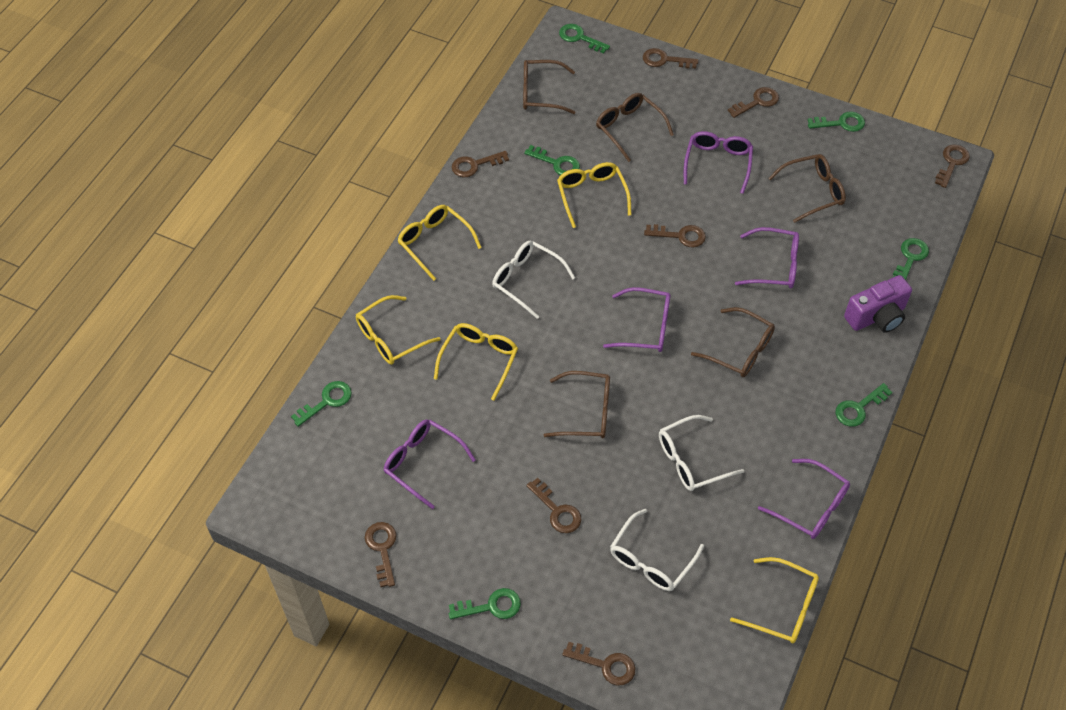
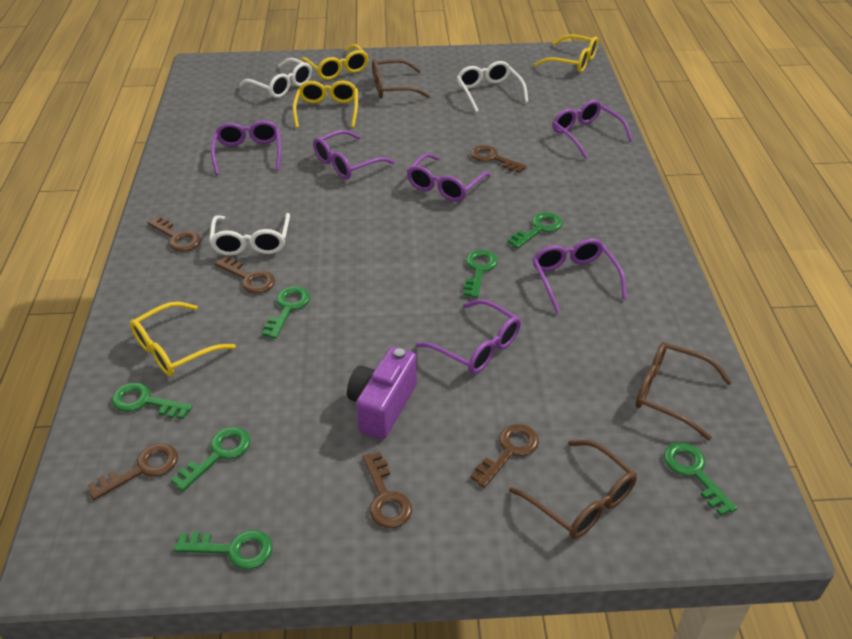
brown glasses: [523,60,576,114] [543,371,610,438] [596,93,674,162] [691,307,775,377] [768,154,846,223] = 5 -> [372,59,430,99] [509,440,637,539] [636,342,732,440] = 3
brown key: [365,522,397,587] [452,151,509,177] [526,478,582,533] [562,642,636,685] [643,48,699,68] [644,224,706,248] [728,87,779,118] [935,144,970,188] = 8 -> [87,443,178,500] [147,216,201,252] [215,256,275,294] [362,452,412,528] [470,145,527,173] [470,424,539,488] = 6
purple glasses: [384,419,476,509] [603,287,671,352] [684,131,753,194] [735,227,799,289] [758,459,850,539] = 5 -> [211,120,281,175] [313,130,395,179] [407,153,491,202] [416,299,521,374] [533,238,627,313] [553,100,633,159] = 6
yellow glasses: [356,295,441,365] [397,205,482,281] [434,323,518,401] [557,162,631,228] [730,557,819,643] = 5 -> [130,302,236,376] [293,81,358,128] [301,44,368,80] [534,34,598,72] = 4

